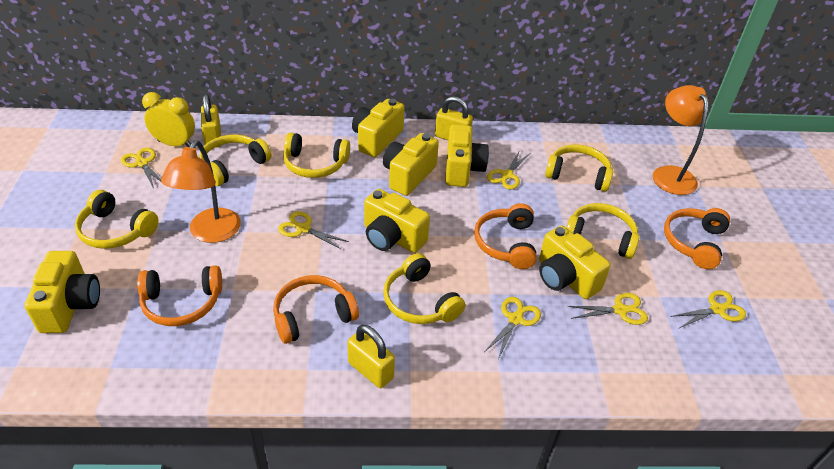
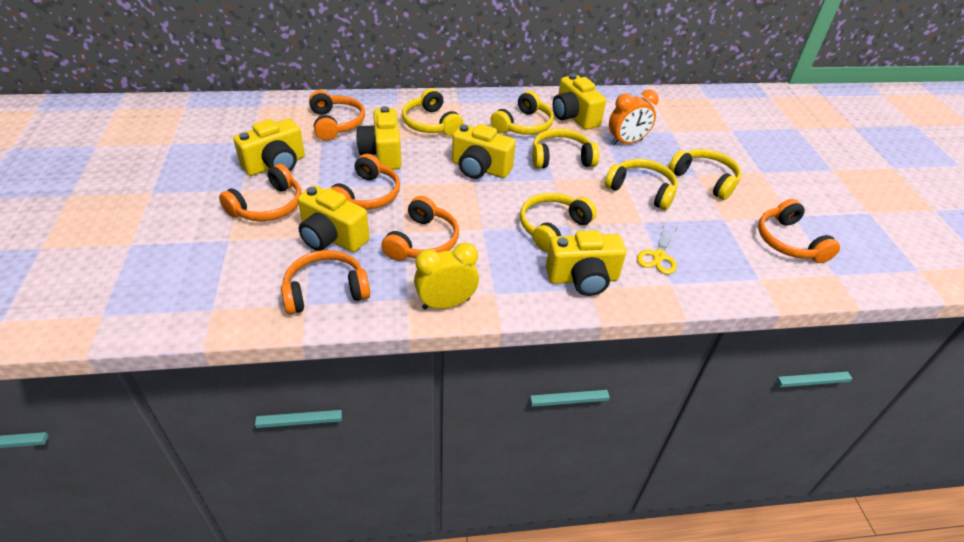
orange clock: none = 0 -> [609,90,659,146] = 1
orange headphones: [137,265,222,326] [273,275,359,344] [474,203,537,269] [664,208,730,269] = 4 -> [219,164,301,221] [281,250,370,315] [309,90,365,140] [330,154,400,210] [381,196,459,261] [758,199,840,263] = 6
orange lamp: [161,140,241,243] [653,85,709,195] = 2 -> none = 0
yellow padlock: [201,94,221,148] [347,325,395,388] [435,96,473,140] = 3 -> none = 0
yellow scissors: [121,148,161,189] [278,211,349,250] [484,297,541,359] [487,150,531,190] [567,293,648,325] [670,290,746,328] = 6 -> [637,226,677,274] = 1

